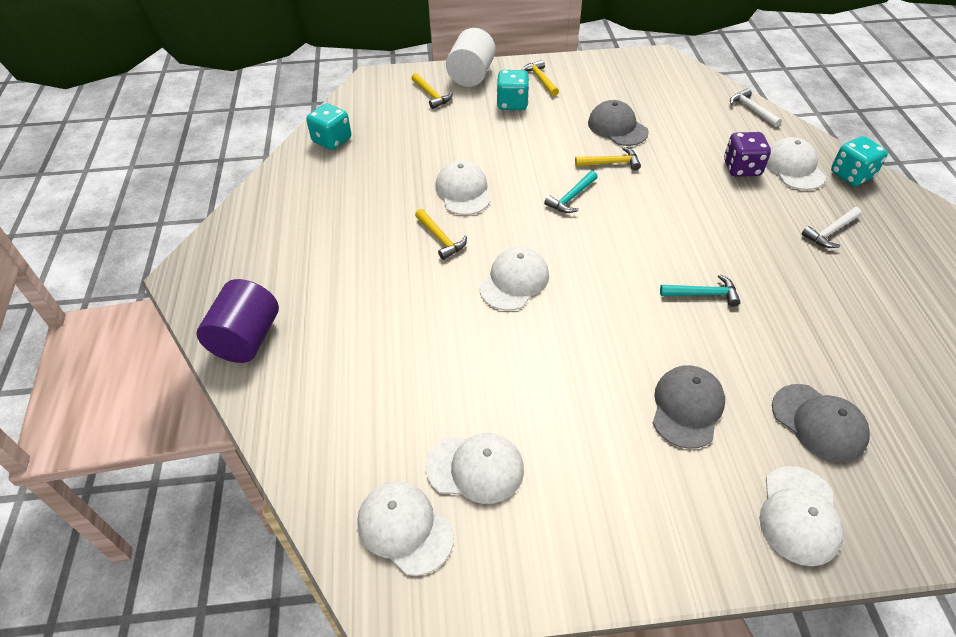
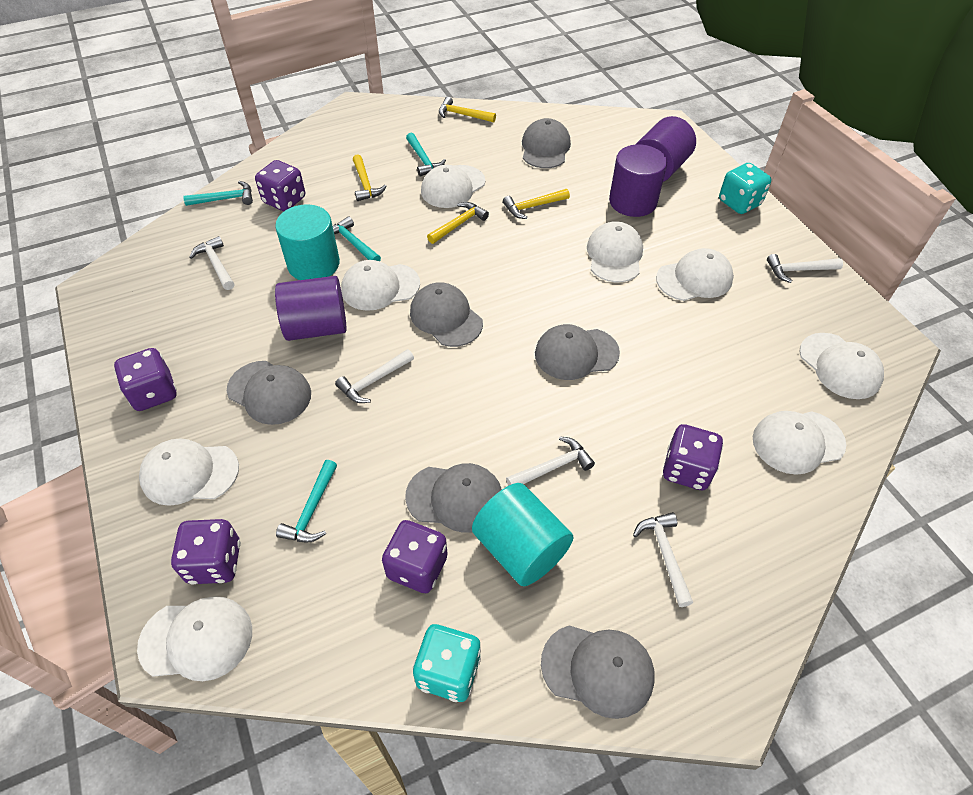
grey cap: [588,100,649,146] [653,365,725,449] [772,384,870,462] = 3 -> [227,361,311,425] [405,463,502,533] [410,282,483,347] [522,118,571,168] [535,324,620,380] [541,625,655,719] = 6
purple cylinder: [196,279,279,363] = 1 -> [275,276,347,341] [609,144,667,217] [635,116,696,182] = 3
purple dice: [724,132,771,177] = 1 -> [114,348,177,411] [171,519,241,585] [255,160,305,211] [382,520,448,593] [663,424,723,490] = 5
turquoise cylinder: none = 0 -> [275,204,340,280] [472,483,574,586] = 2
turquoise dice: [306,103,351,150] [497,70,529,110] [831,136,888,186] = 3 -> [413,624,481,702] [719,163,772,214] = 2
turquoise hammer: [544,171,598,213] [660,274,740,307] = 2 -> [183,181,253,206] [276,460,337,543] [333,217,381,261] [406,133,446,177] = 4
white cap: [357,482,454,576] [425,433,524,504] [435,160,490,215] [479,247,549,311] [759,466,844,566] [766,137,826,190] = 6 -> [137,596,252,681] [139,438,239,506] [341,260,420,311] [421,165,485,208] [587,221,643,282] [656,248,734,301] [753,411,846,475] [799,333,884,399] = 8
white cylinder: [446,28,496,87] = 1 -> none = 0
white hammer: [730,88,782,127] [802,207,862,248] = 2 -> [189,236,234,290] [335,349,414,403] [506,436,595,486] [633,512,693,607] [767,254,843,283] = 5

